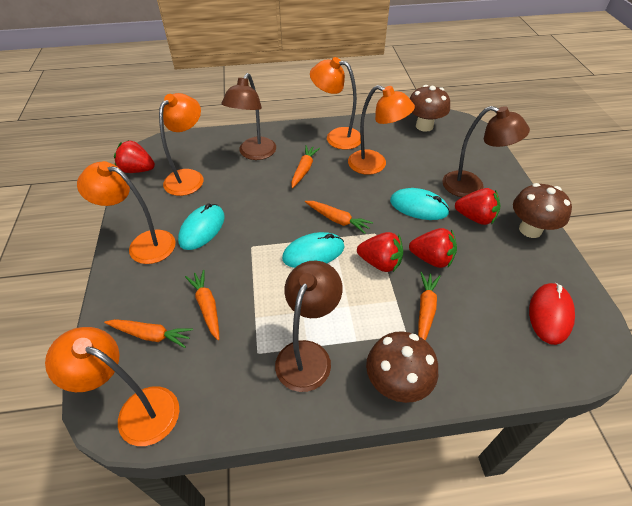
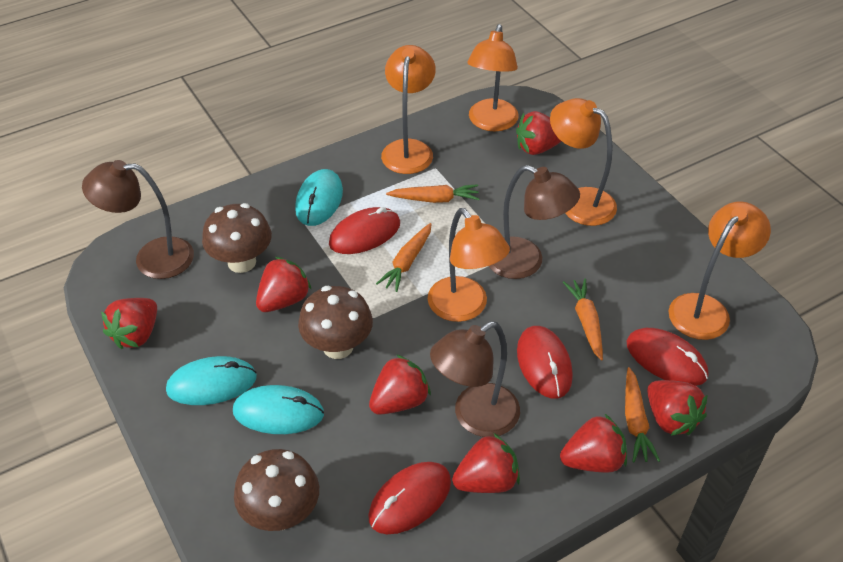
orange carrot: [104,319,193,348] [185,270,219,340] [291,145,320,188] [305,201,373,234] [418,272,440,341] = 5 -> [376,223,432,292] [386,184,479,203] [563,279,603,361] [625,367,660,462] = 4
red mouse: [529,283,575,345] = 1 -> [329,207,400,254] [368,462,451,534] [517,326,573,398] [627,328,708,386] = 4
red strawberry: [114,140,155,173] [357,232,403,272] [409,228,457,268] [455,188,501,225] = 4 -> [101,298,157,349] [256,257,312,312] [369,355,431,415] [452,433,520,493] [516,111,561,155] [560,414,627,473] [647,380,707,436] = 7

